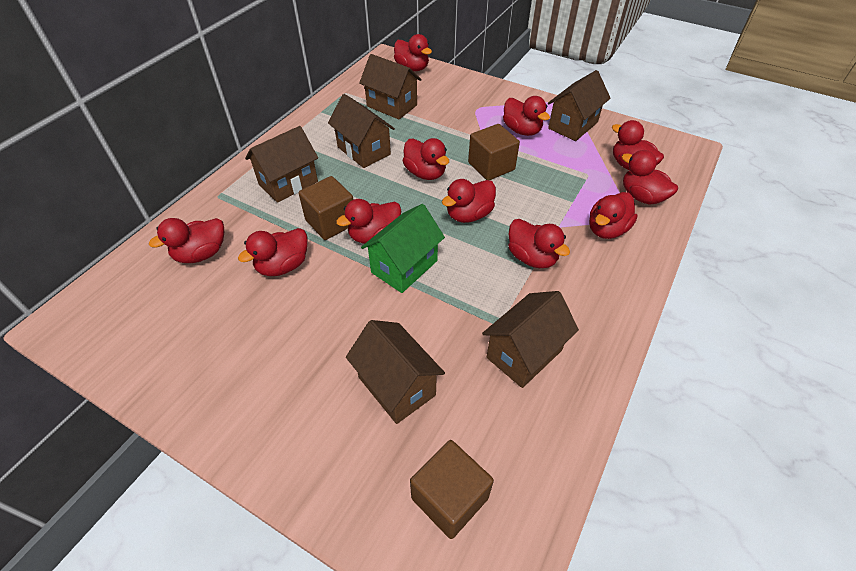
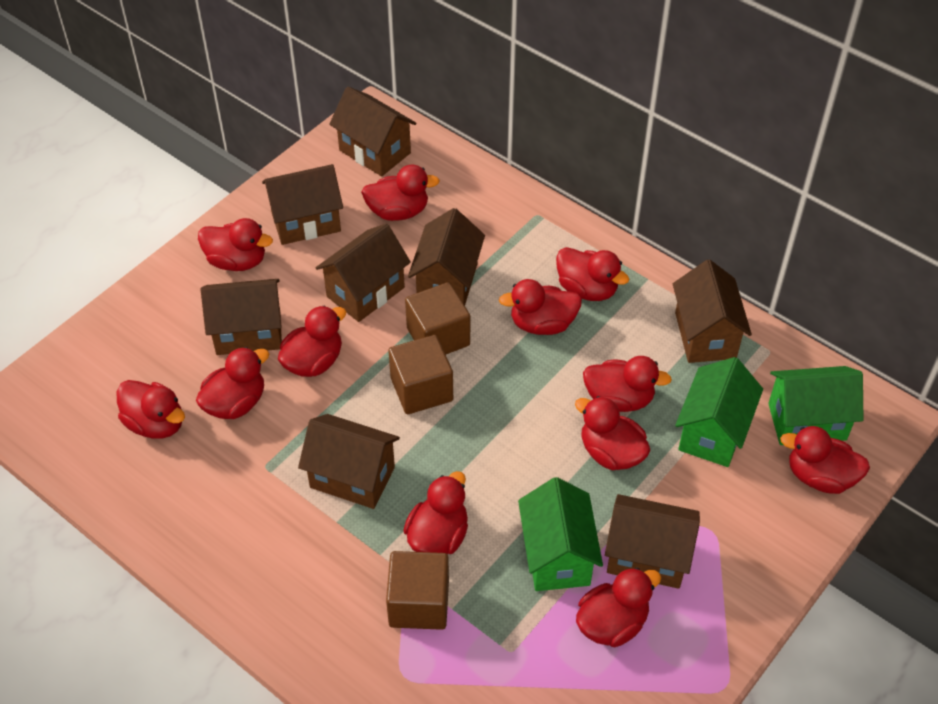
brown house: [245,126,318,203] [328,94,395,168] [346,320,445,424] [359,54,422,119] [482,291,579,388] [548,70,611,141] = 6 -> [201,279,282,355] [262,164,343,245] [298,414,400,509] [316,224,411,322] [329,87,416,176] [408,208,485,305] [605,494,700,589] [673,259,752,363] = 8
green house: [361,204,445,293] = 1 -> [518,477,603,591] [675,357,763,467] [768,366,864,445] = 3
red duck: [149,218,224,263] [238,228,307,276] [336,199,401,244] [394,34,432,71] [403,138,449,180] [442,179,496,223] [503,96,550,136] [508,219,570,268] [589,192,638,239] [612,120,664,170] [622,150,678,205] = 11 -> [116,380,185,439] [196,347,269,419] [198,218,273,271] [278,306,346,377] [361,165,440,221] [403,471,468,554] [499,279,582,335] [556,247,629,301] [575,396,651,470] [576,567,661,647] [583,356,672,412] [780,426,870,494] = 12

